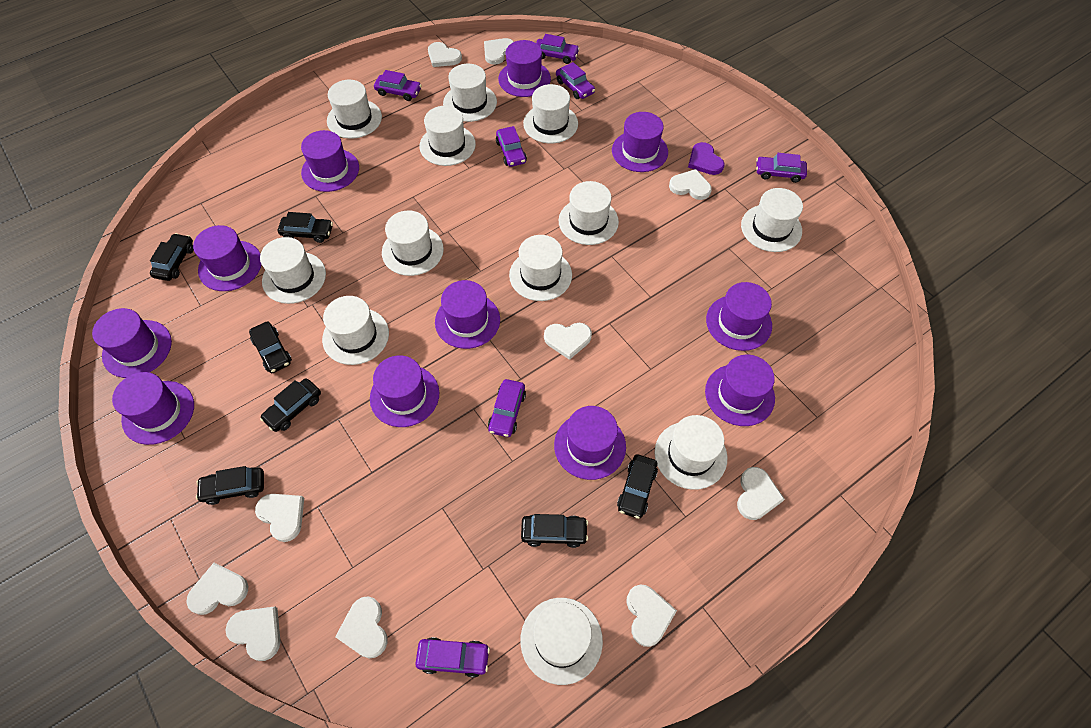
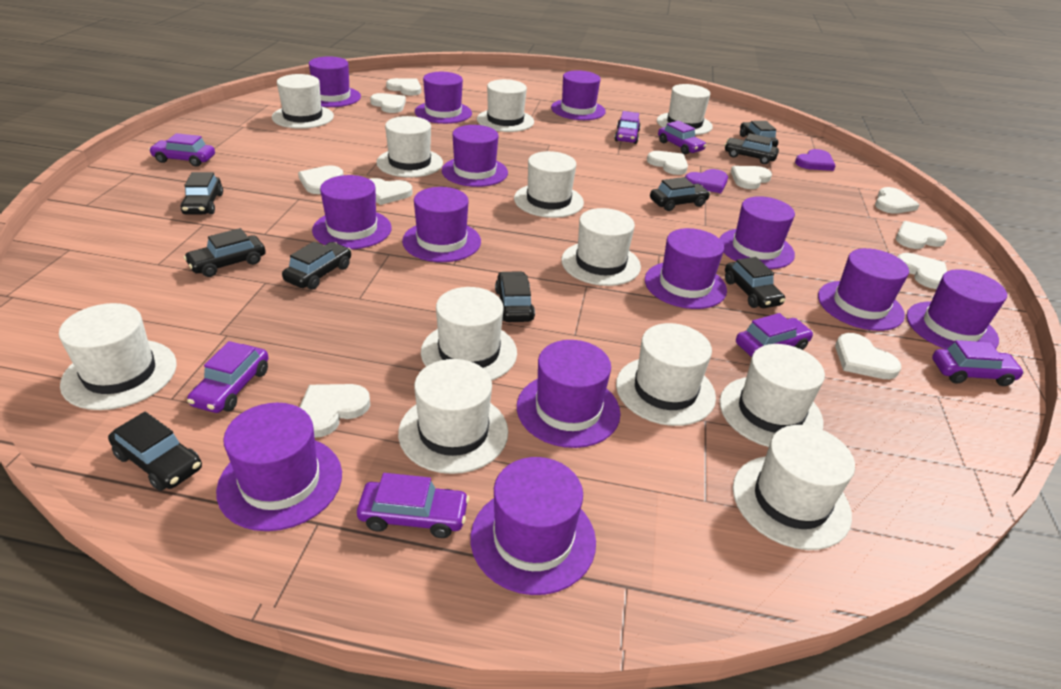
black car: [150,233,194,281] [196,466,264,505] [249,321,292,373] [260,378,321,432] [278,212,333,243] [521,514,588,548] [617,454,658,519] = 7 -> [108,412,202,491] [180,172,223,214] [184,228,266,277] [282,241,351,290] [495,271,535,322] [650,177,710,211] [725,133,779,164] [725,257,785,308] [740,121,778,147] = 9
purple hat: [92,308,172,378] [112,372,194,445] [193,225,262,291] [301,130,359,192] [370,355,439,427] [435,280,500,349] [498,40,551,97] [554,406,626,480] [612,112,668,172] [705,355,775,426] [706,282,772,351] = 11 -> [216,403,342,531] [309,56,361,107] [312,175,392,249] [402,187,481,262] [415,72,472,124] [442,125,508,187] [471,457,596,595] [517,340,621,448] [551,70,606,120] [645,228,727,309] [719,196,795,269] [818,248,909,331] [906,269,1007,349] = 13
purple heart: [688,142,725,175] = 1 -> [685,169,728,193] [795,149,836,171] = 2
white heart: [186,563,249,615] [226,606,280,661] [255,494,304,542] [335,596,388,658] [428,42,462,67] [484,38,514,65] [544,323,592,360] [626,585,677,647] [669,169,712,200] [737,467,785,520] = 10 -> [298,165,343,194] [300,384,370,438] [370,93,406,113] [370,178,412,205] [386,78,421,96] [647,151,688,175] [731,166,772,189] [835,333,901,379] [875,187,919,214] [896,221,947,249] [898,253,947,289] = 11

